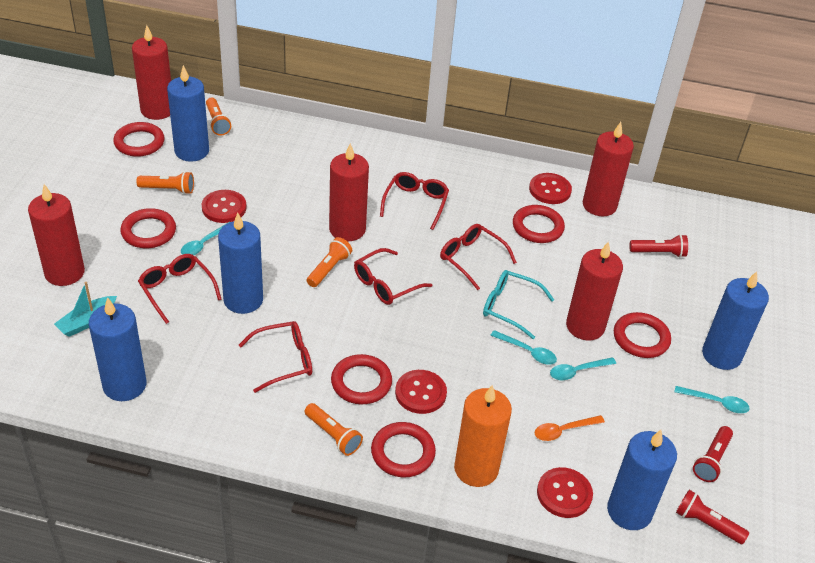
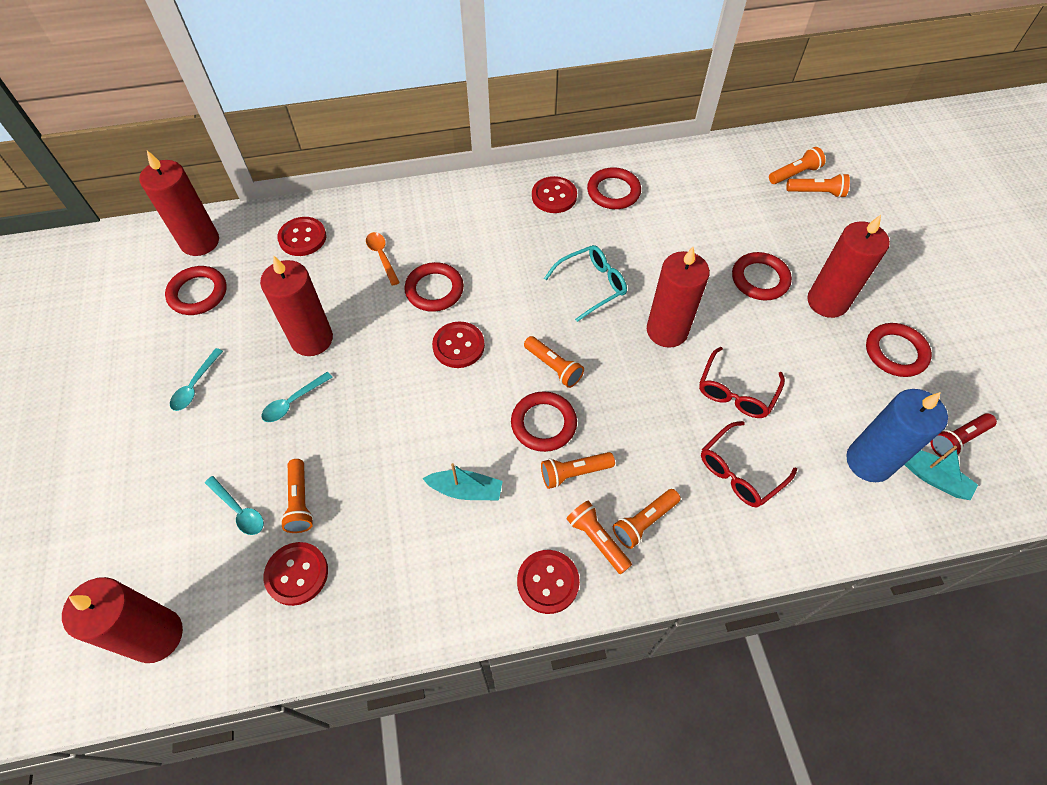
blue candle: [89,297,146,401] [167,65,209,162] [218,213,263,314] [607,430,677,530] [702,271,769,370] = 5 -> [846,389,948,482] = 1
orange candle: [454,385,512,487] = 1 -> none = 0
orange flashlight: [136,171,194,194] [206,97,231,136] [305,403,363,456] [307,237,352,287] = 4 -> [280,459,314,533] [524,336,584,388] [541,452,615,489] [566,500,632,574] [613,489,681,549] [769,147,825,184] [786,173,850,198] = 7
red button: [201,190,247,223] [395,370,447,414] [529,173,572,204] [537,467,593,518] = 4 -> [263,542,328,606] [277,217,326,256] [432,322,485,368] [517,550,580,614] [532,176,577,213] = 5
red flashlight: [630,234,688,258] [676,490,749,544] [693,426,733,482] = 3 -> [930,413,997,459] = 1
red glasses: [138,254,222,324] [239,321,312,393] [354,248,432,305] [380,172,449,230] [440,224,517,290] = 5 -> [699,347,785,418] [701,421,797,507] = 2
turquoise boat: [54,282,117,337] = 1 -> [422,463,503,500] [904,446,978,500] = 2
turquoise spoon: [181,222,230,255] [490,330,557,365] [550,357,616,380] [674,386,750,413] = 4 -> [170,348,223,411] [205,476,264,535] [261,372,333,422] = 3

